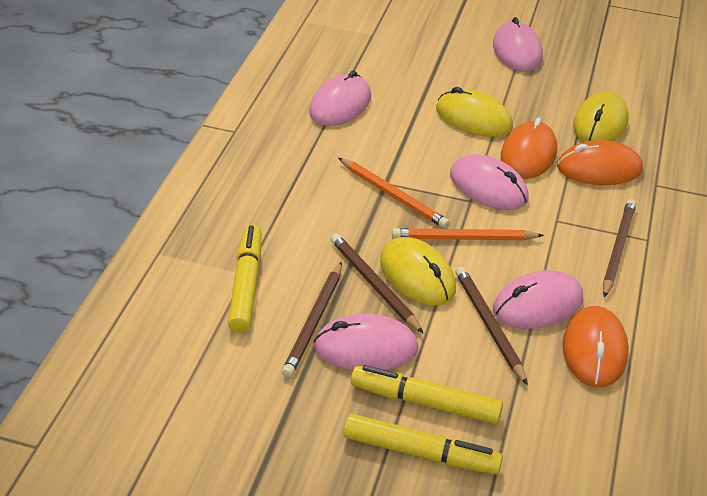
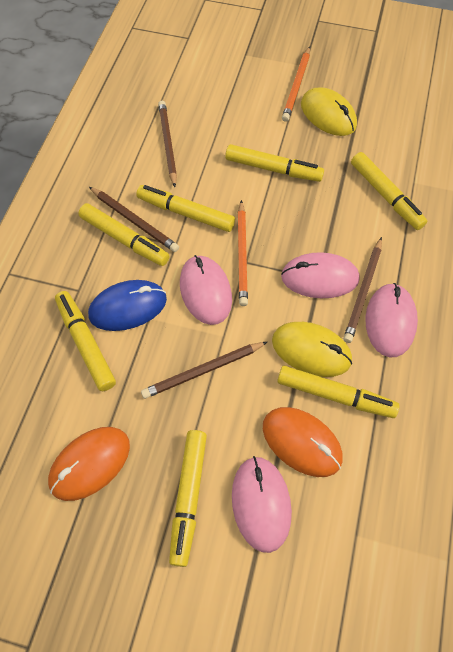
blue mouse: none = 0 -> [88,280,167,331] = 1
orange mouse: [501,117,557,179] [557,140,643,185] [563,306,629,387] = 3 -> [48,427,130,501] [263,407,343,477] = 2
pink mouse: [309,71,371,126] [314,314,419,370] [450,154,529,210] [493,17,543,72] [493,270,583,329] = 5 -> [180,255,232,325] [232,456,292,553] [281,252,360,298] [365,283,418,357] = 4
yellow marker: [228,224,261,333] [343,414,503,475] [351,365,503,424] = 3 -> [55,291,116,391] [78,203,170,266] [136,185,235,232] [169,430,207,567] [225,144,324,182] [277,366,400,418] [351,152,427,230] = 7
yellow mouse: [380,237,456,306] [436,87,513,137] [573,92,629,142] = 3 -> [272,322,352,377] [301,87,357,136] = 2

